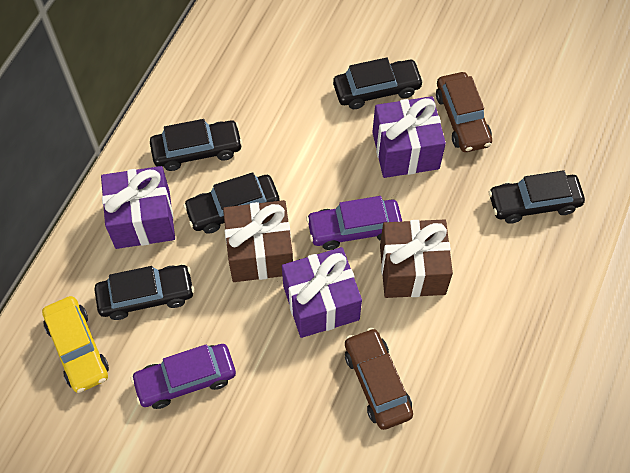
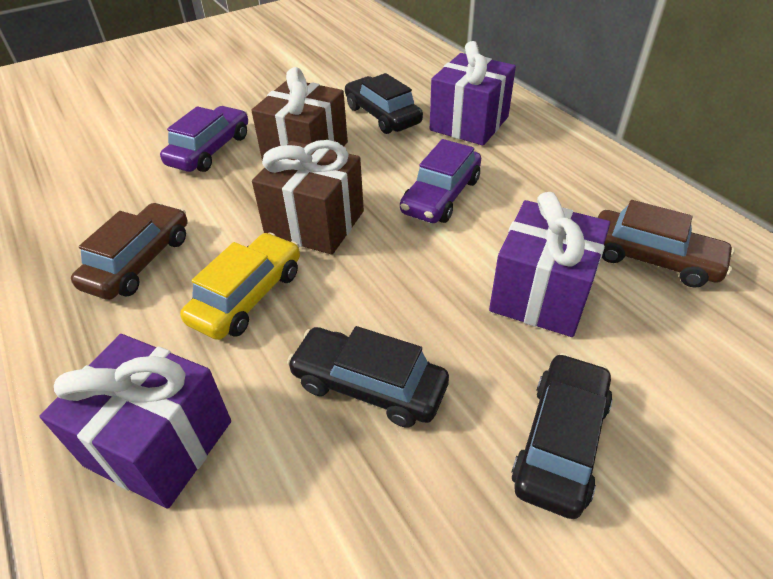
black car: [94,265,195,320] [150,119,243,171] [183,172,280,234] [333,58,424,109] [488,170,585,224] = 5 -> [287,326,449,427] [345,73,423,134] [511,353,613,519] = 3

